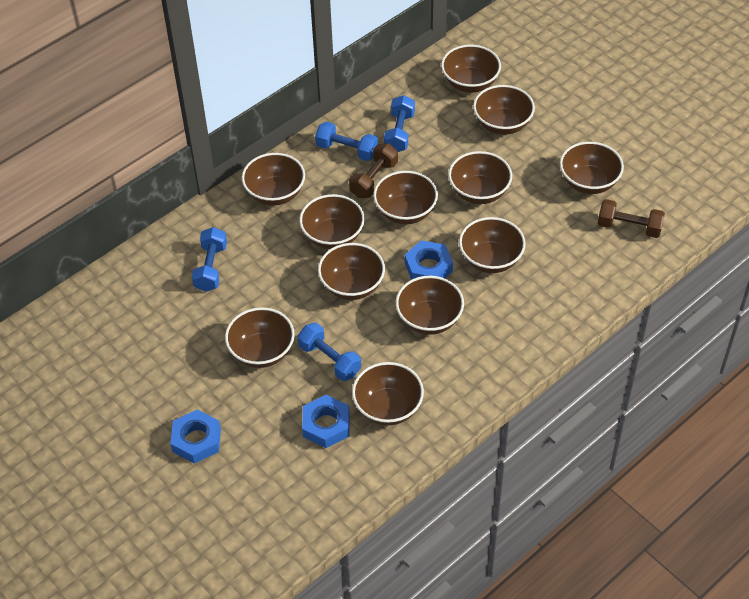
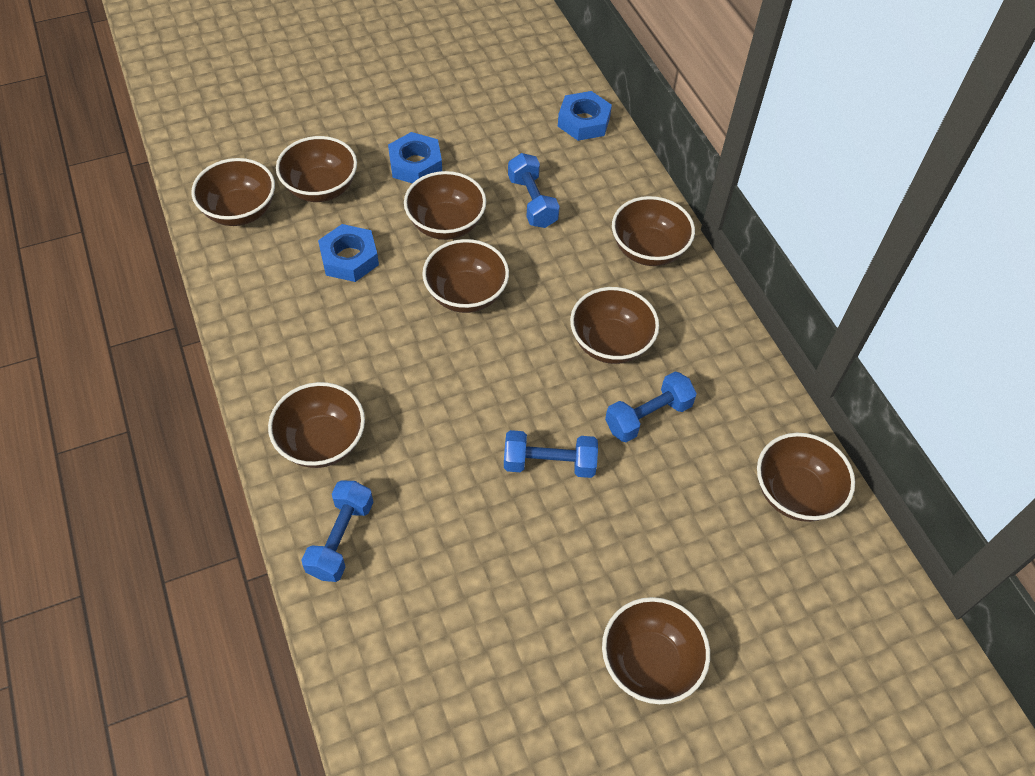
brown bowl: [225,307,295,368] [242,153,305,206] [299,194,365,249] [318,243,385,300] [352,362,424,425] [373,171,438,224] [396,276,464,335] [441,45,501,93] [448,151,512,204] [459,217,526,273] [473,85,535,135] [560,142,624,194] = 12 -> [191,158,275,226] [268,382,365,468] [276,136,357,202] [404,171,486,240] [422,239,509,313] [570,287,659,364] [602,597,710,704] [612,196,695,266] [757,433,855,522] = 9
brown dumbbell: [349,143,398,198] [598,199,665,238] = 2 -> none = 0

